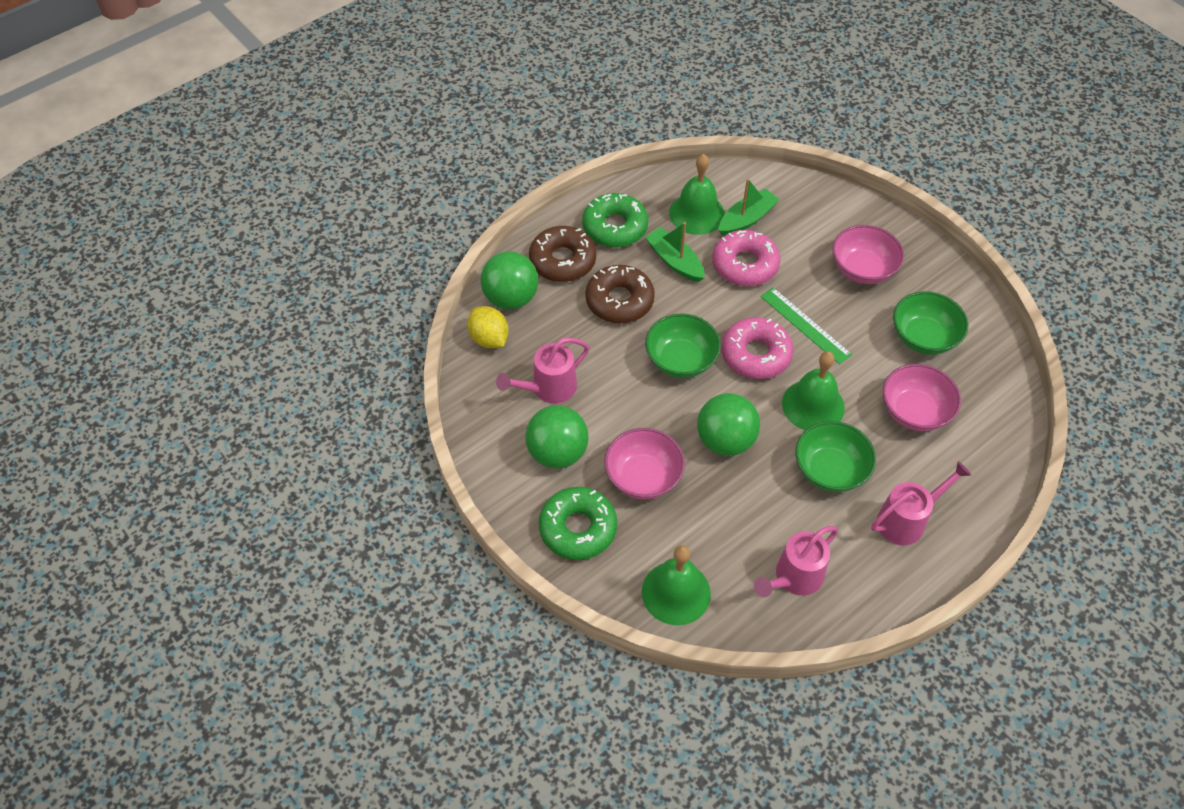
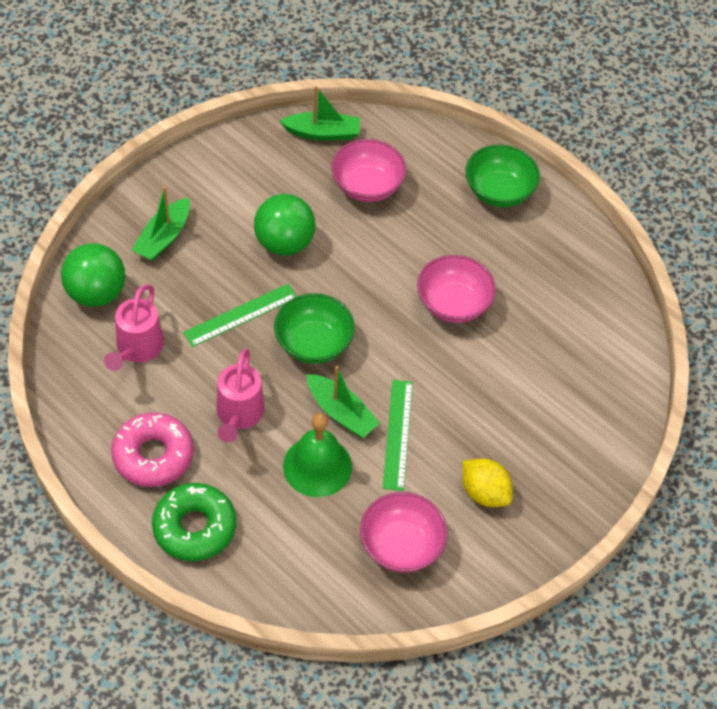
brown donut: [529,226,596,282] [585,265,655,323] = 2 -> none = 0
green ball: [480,251,538,309] [525,405,589,469] [697,393,760,456] = 3 -> [61,243,125,307] [254,194,315,256] = 2
green bell: [642,545,711,625] [669,154,725,235] [782,351,845,430] = 3 -> [283,413,352,497] = 1
green boat: [645,222,705,282] [718,178,780,236] = 2 -> [132,186,190,261] [280,86,360,140] [307,366,380,438] = 3
green bowl: [645,314,721,378] [795,421,876,492] [893,291,968,355] = 3 -> [274,293,355,364] [465,144,540,207] = 2
green donut: [539,487,617,560] [582,193,648,247] = 2 -> [152,483,236,561] = 1
green ruler: [760,287,852,364] = 1 -> [183,284,297,347] [383,380,413,491] = 2
pink donut: [712,230,781,286] [722,317,793,379] = 2 -> [111,412,194,487] = 1
pink watering can: [496,338,589,403] [754,526,838,598] [871,461,971,545] = 3 -> [104,285,164,371] [216,349,265,443] = 2

